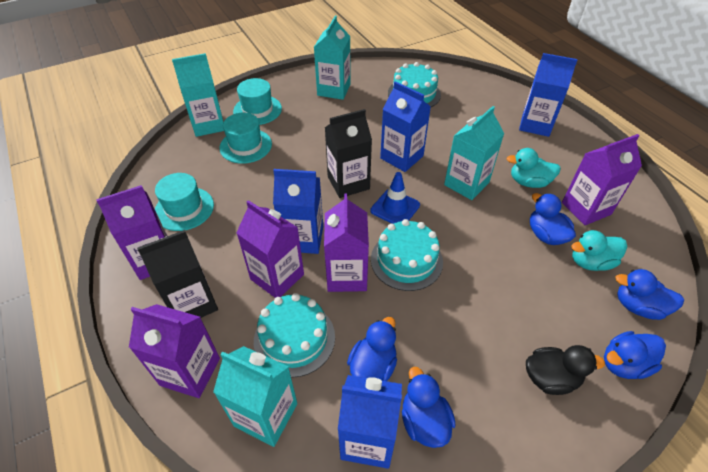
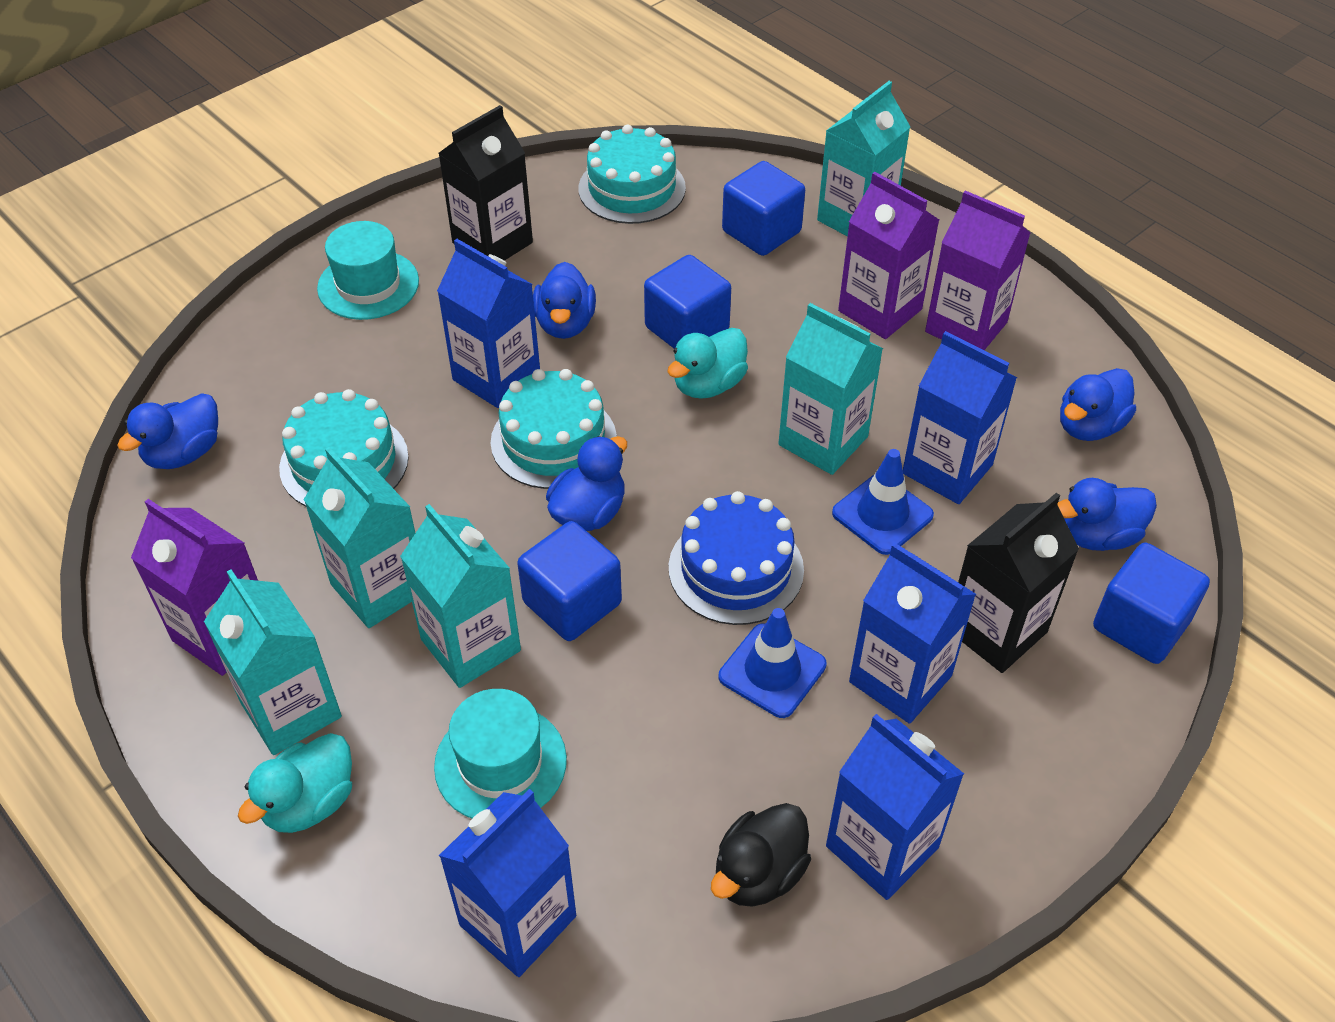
blue cake: none = 0 -> [669,491,804,625] = 1
blue carton: [273,169,323,254] [338,375,402,469] [380,81,431,172] [519,53,578,137] = 4 -> [437,239,540,408] [439,789,576,977] [826,714,964,900] [849,543,976,724] [903,331,1017,504] = 5
blue cube: none = 0 -> [517,521,622,641] [644,255,731,349] [722,161,805,256] [1093,543,1210,664] = 4
blue traffic cone: [371,172,420,224] = 1 -> [719,608,827,718] [832,449,934,555] = 2
purple carton: [96,185,167,280] [129,304,220,398] [236,200,304,298] [324,193,369,292] [562,134,642,225] = 5 -> [131,499,258,676] [838,172,939,339] [925,190,1030,350] = 3
turquoise carton: [172,53,224,137] [213,346,297,447] [314,16,351,100] [444,106,504,200] = 4 -> [204,569,342,755] [304,447,415,628] [400,504,521,688] [778,303,883,475] [817,81,910,237] = 5
turquoise hat: [155,173,214,231] [219,113,272,164] [233,78,282,125] = 3 -> [317,221,419,320] [434,689,567,818] = 2

